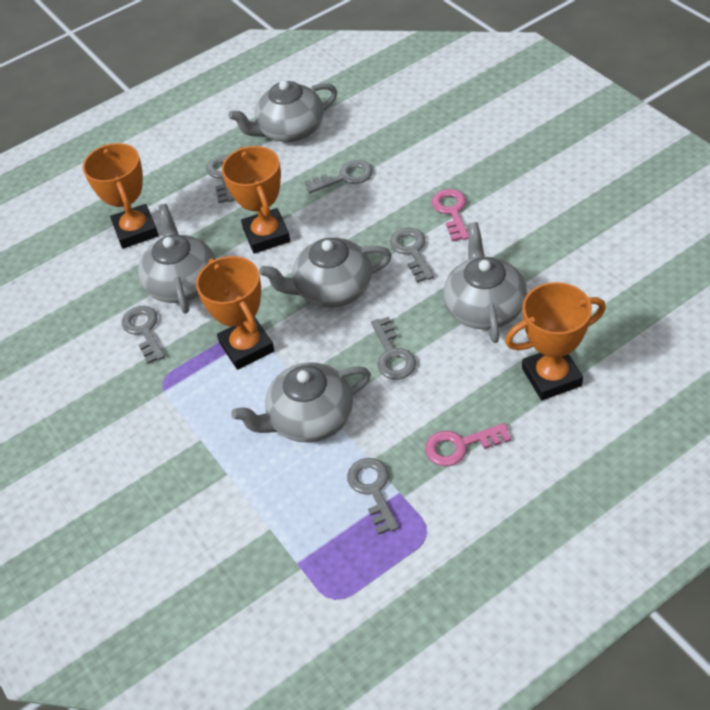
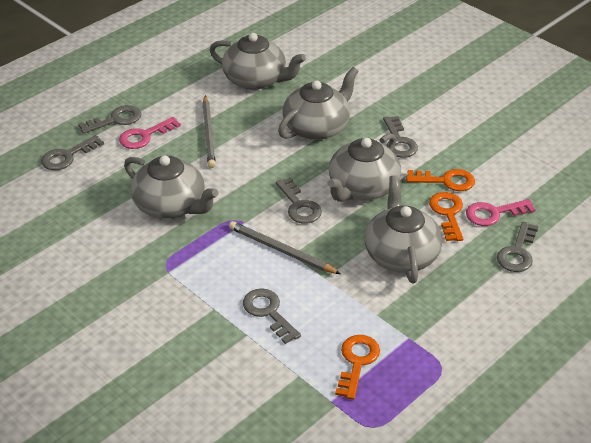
grey pencil: none = 0 -> [202,95,216,168] [229,221,340,274] = 2
orange key: none = 0 -> [335,335,380,400] [406,169,475,191] [429,192,463,241] = 3
orange trophy: [83,143,159,249] [196,256,275,370] [222,146,290,253] [505,282,606,400] = 4 -> none = 0

